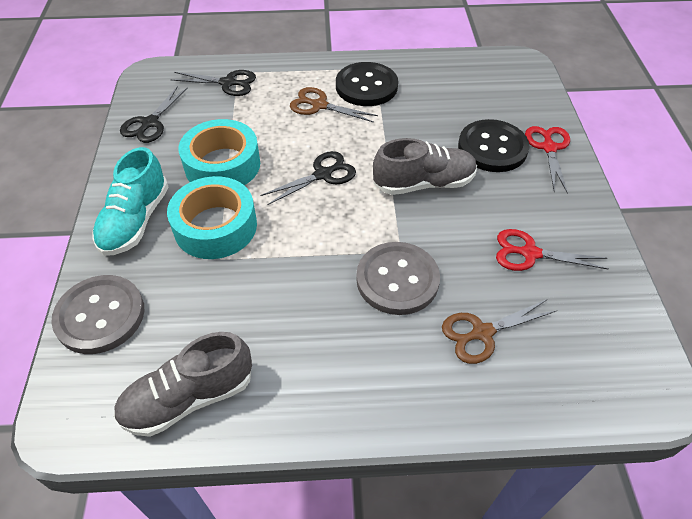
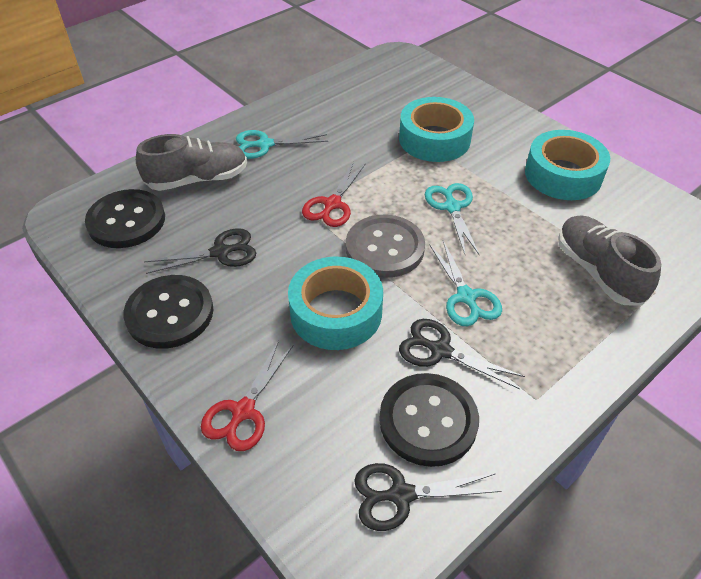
black button: [336,62,398,106] [458,119,529,172] = 2 -> [85,189,165,248] [123,275,213,349] [379,373,479,467] = 3
brown scissors: [290,87,378,122] [442,299,556,364] = 2 -> none = 0
grey button: [51,275,144,354] [356,242,440,315] = 2 -> [346,215,425,278] = 1
turquoise scissors: none = 0 -> [236,130,328,159] [425,183,479,254] [429,241,502,326] = 3
turquoise shoe: [92,147,168,256] = 1 -> none = 0
turquoise tape: [167,176,257,259] [179,119,260,185] = 2 -> [288,257,383,350] [399,97,474,162] [525,130,610,200] = 3

